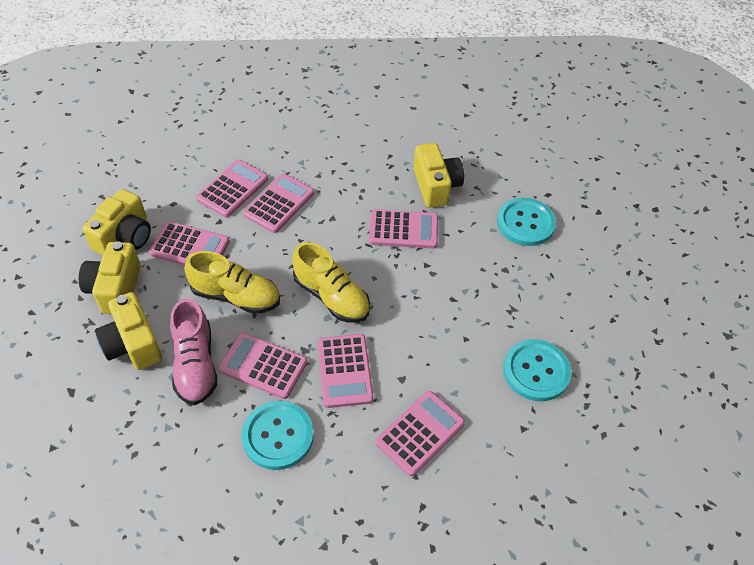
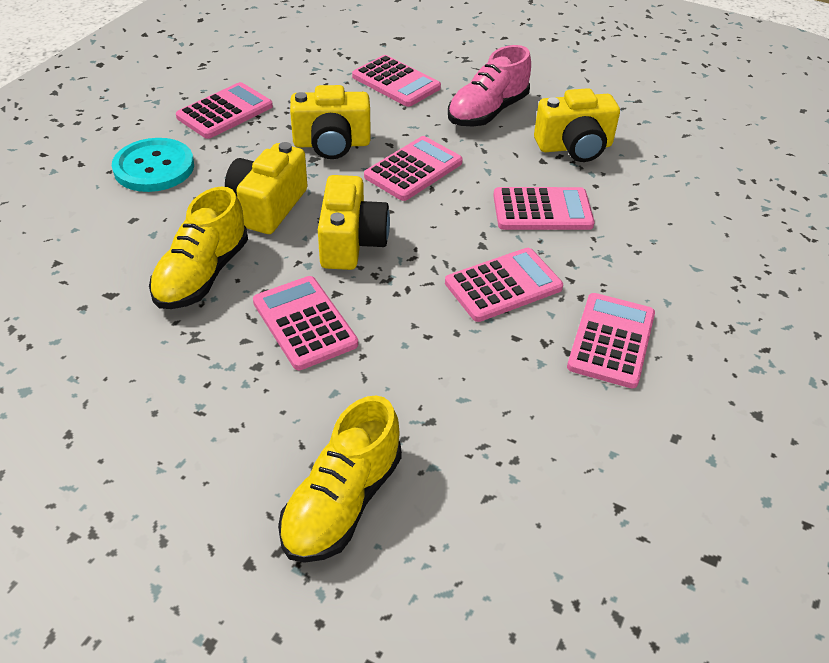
turquoise button: [242,401,314,470] [497,198,556,246] [503,339,572,401] = 3 -> [112,138,194,192] = 1

